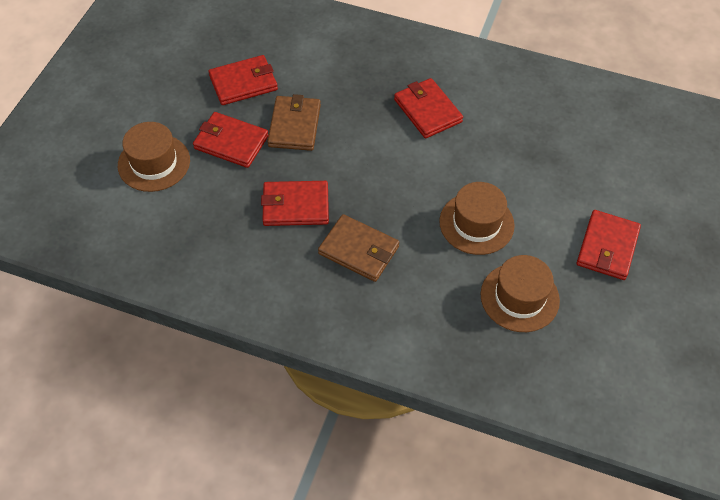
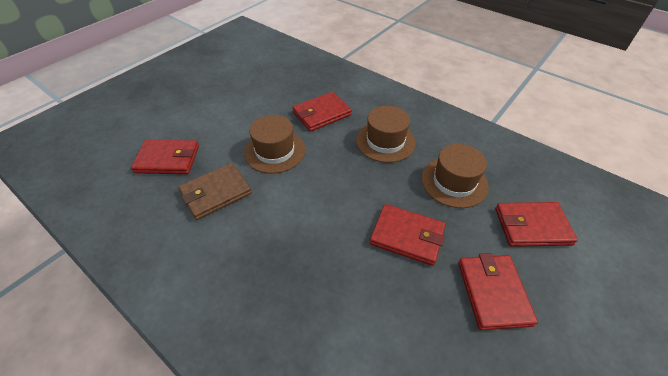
brown wallet: [267,94,321,151] [318,214,400,282] = 2 -> [178,163,252,220] = 1

